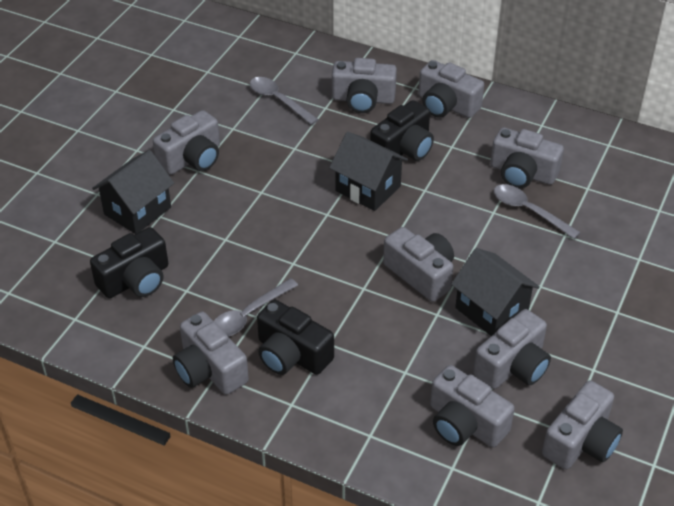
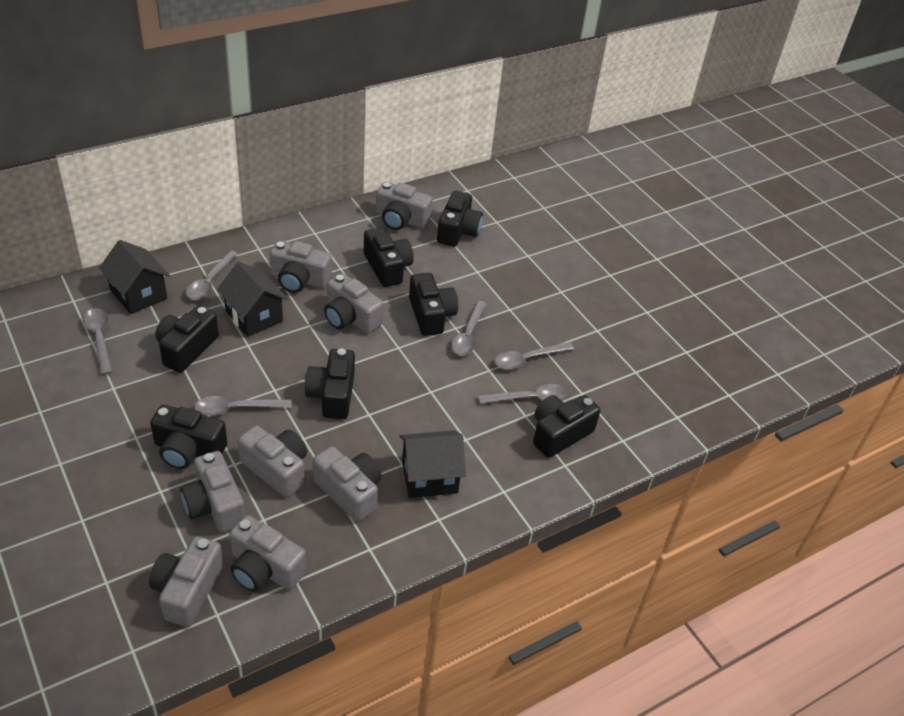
black camera: [90,227,168,298] [257,300,334,375] [370,100,434,161] = 3 -> [150,405,227,469] [156,306,219,373] [305,348,355,419] [364,227,414,287] [409,273,458,336] [437,191,483,246] [533,395,600,458] = 7
grey camera: [153,110,220,175] [173,311,249,395] [332,58,397,113] [383,227,454,302] [419,60,484,118] [430,365,515,447] [473,309,551,389] [490,128,564,188] [542,380,623,469] = 9 -> [149,536,223,627] [180,451,245,532] [229,515,306,592] [238,425,307,498] [270,241,332,293] [313,446,381,522] [324,273,384,334] [376,182,433,230] = 8
grey spoon: [214,278,298,337] [250,77,319,125] [494,184,581,239] = 3 -> [83,308,113,375] [186,251,238,300] [194,396,292,416] [451,301,486,356] [478,384,569,404] [494,342,574,370] = 6

